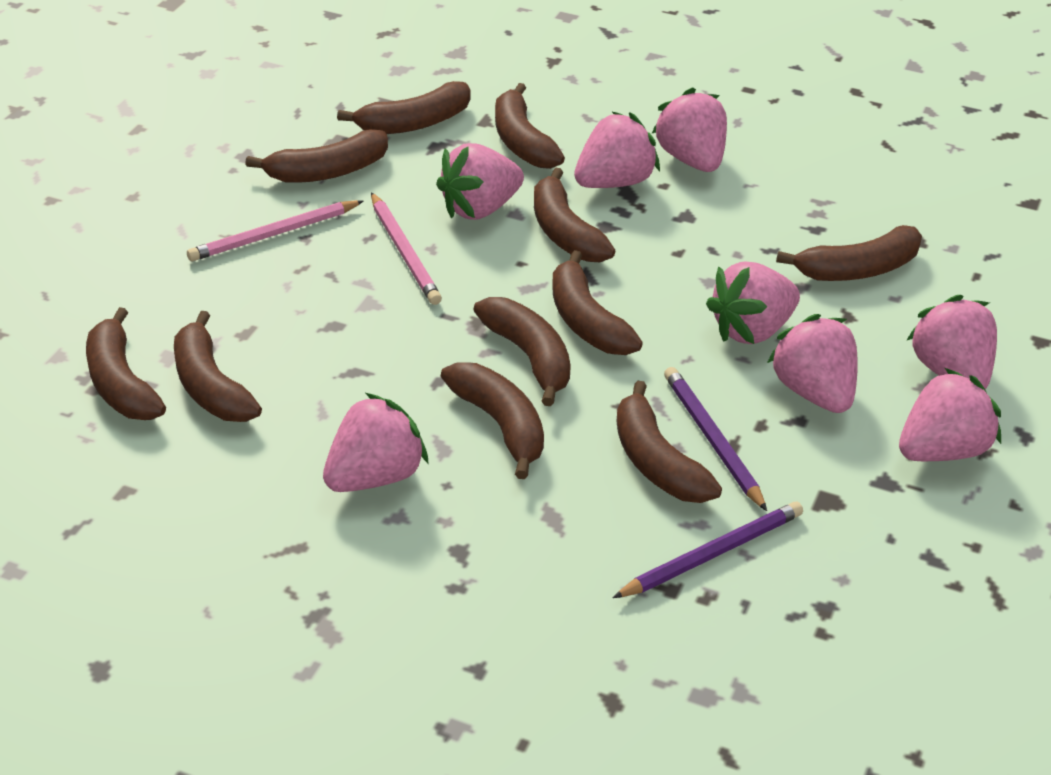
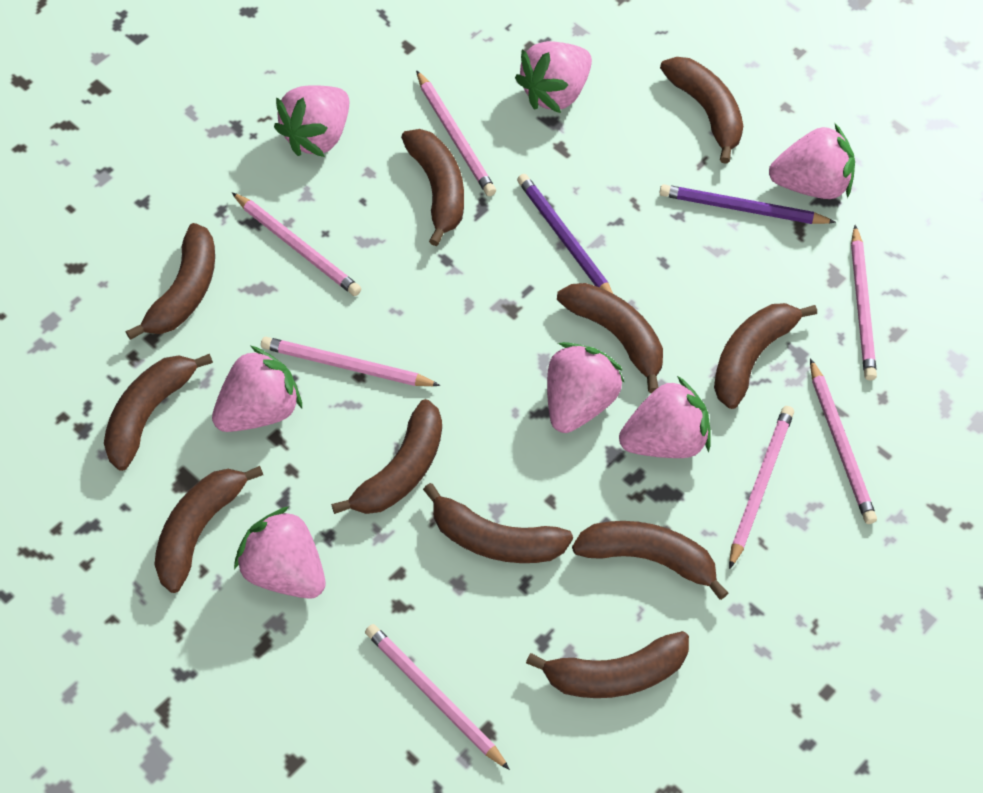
pink pencil: [187,200,364,261] [371,192,442,305] = 2 -> [232,192,361,296] [261,337,440,386] [365,624,510,770] [416,70,496,196] [729,406,794,569] [810,358,877,524] [851,225,877,380] = 7
pink strawberry: [323,393,429,492] [436,143,524,220] [574,112,660,188] [652,87,727,172] [706,261,800,344] [767,314,858,413] [899,368,1001,461] [906,295,997,389] = 8 -> [212,346,302,432] [234,506,325,599] [274,85,349,157] [515,41,592,113] [547,342,625,433] [619,376,711,458] [769,124,855,199] = 7

